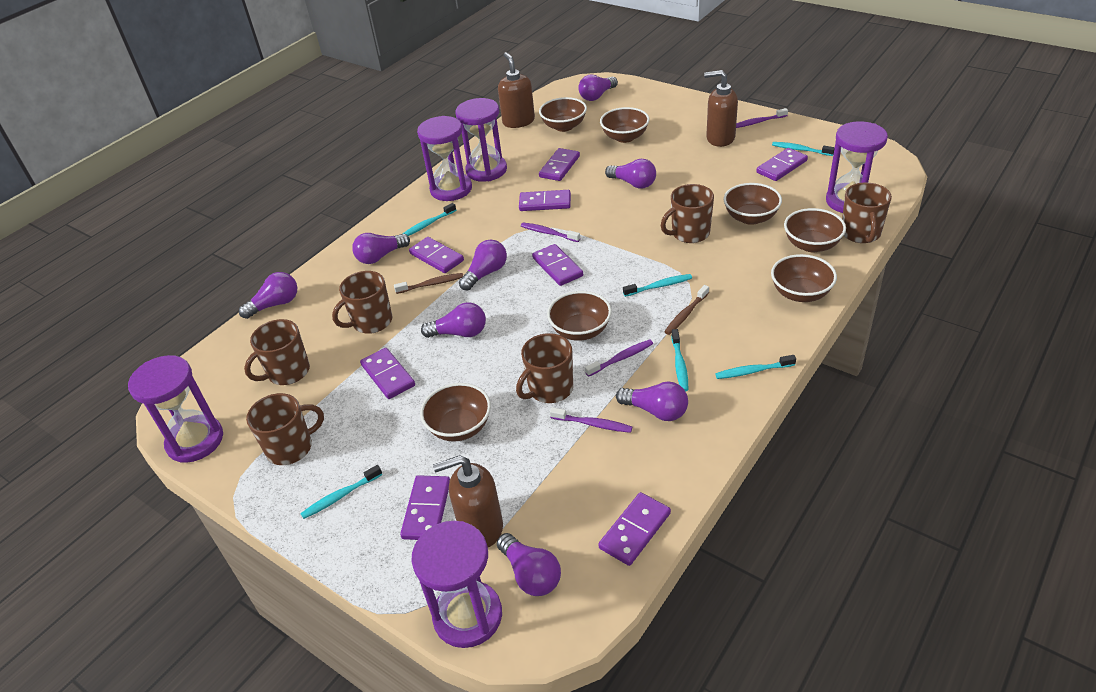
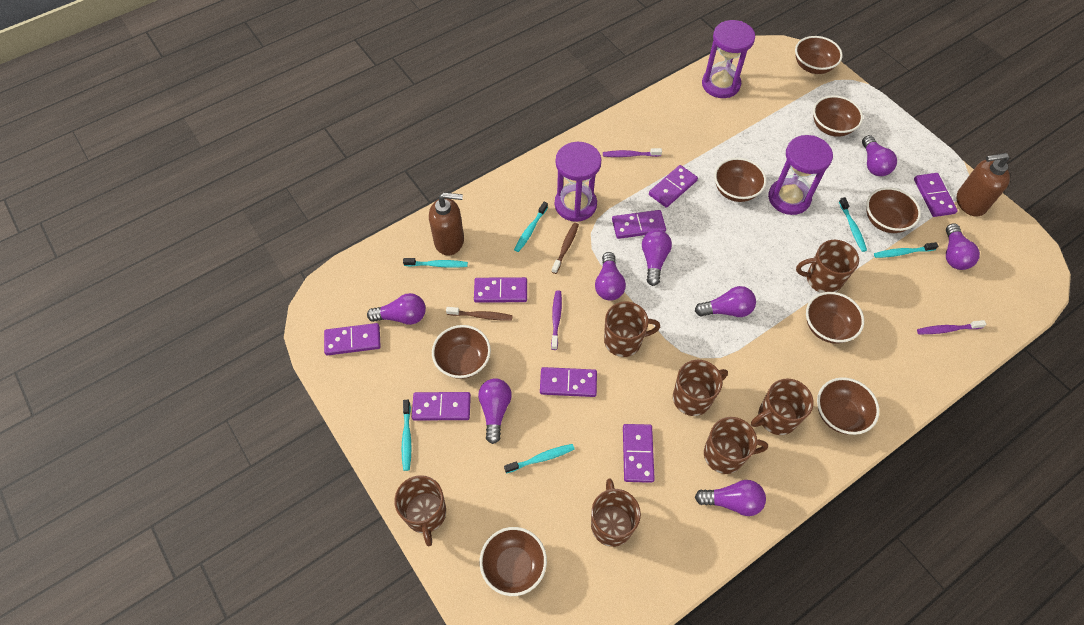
brown bowl: [420,383,491,441] [539,97,587,132] [547,291,612,341] [600,107,650,143] [724,183,782,225] [771,254,837,302] [784,208,846,252] = 7 -> [432,325,491,379] [480,527,547,596] [714,158,766,202] [795,36,842,74] [806,292,864,343] [813,95,863,137] [817,377,879,435] [866,187,921,233] = 8
brown mug: [244,319,310,385] [246,393,324,465] [332,271,392,334] [516,333,573,403] [661,184,714,243] [842,183,892,243] = 6 -> [394,475,446,546] [591,479,641,547] [604,301,660,357] [673,360,728,416] [704,417,768,474] [751,378,814,435] [796,240,859,293] = 7
brown soap dispenser: [433,455,503,547] [498,52,535,128] [704,70,738,147] = 3 -> [429,193,464,256] [956,153,1010,216] = 2
purple hourglass: [128,355,223,463] [411,521,502,648] [417,116,472,201] [456,98,507,182] [826,121,888,213] = 5 -> [555,142,601,222] [702,20,755,98] [768,135,833,215] = 3
purple toothbrush: [521,222,580,242] [550,407,632,433] [585,339,653,377] [736,108,788,128] = 4 -> [551,290,562,350] [603,148,662,157] [917,320,986,334] = 3

